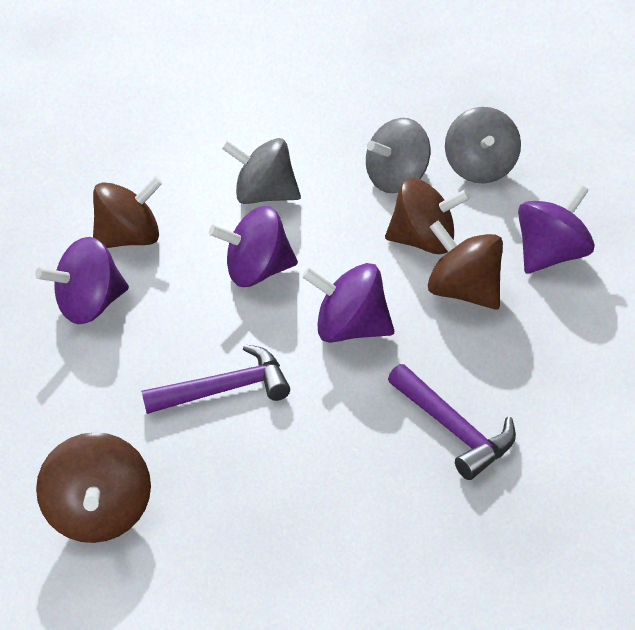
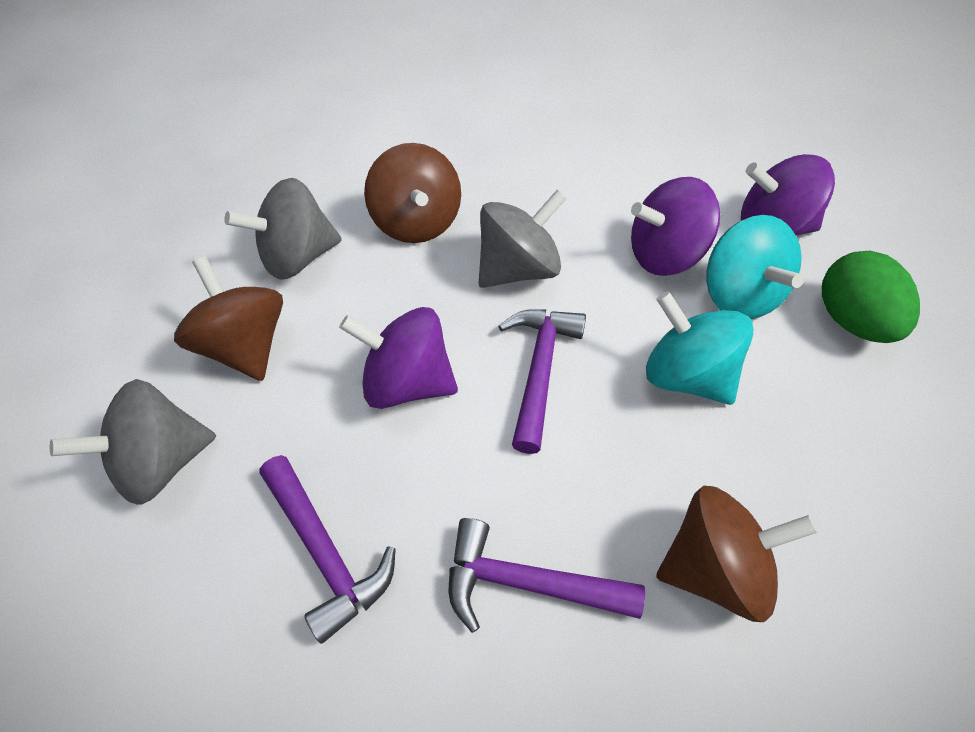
brown spinning top: [36,432,151,543] [93,177,162,248] [385,178,470,254] [428,220,503,310] = 4 -> [174,256,283,381] [364,143,461,243] [656,486,818,622] = 3
green egg: none = 0 -> [822,251,920,343] = 1
purple hammer: [141,344,290,414] [388,364,516,480] = 2 -> [260,455,396,644] [449,518,645,633] [498,309,586,454] = 3
purple spinning top: [35,237,129,324] [209,206,298,287] [302,263,394,343] [518,185,595,274] = 4 -> [339,307,458,409] [631,177,720,276] [741,154,835,236] = 3
turquoise spinning top: none = 0 -> [646,291,753,405] [706,215,804,319] = 2

